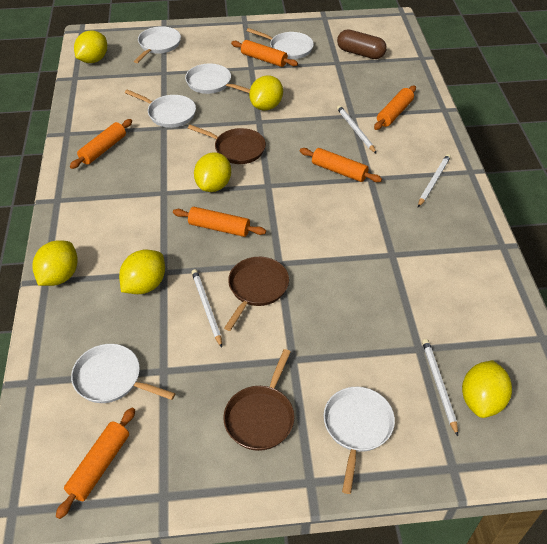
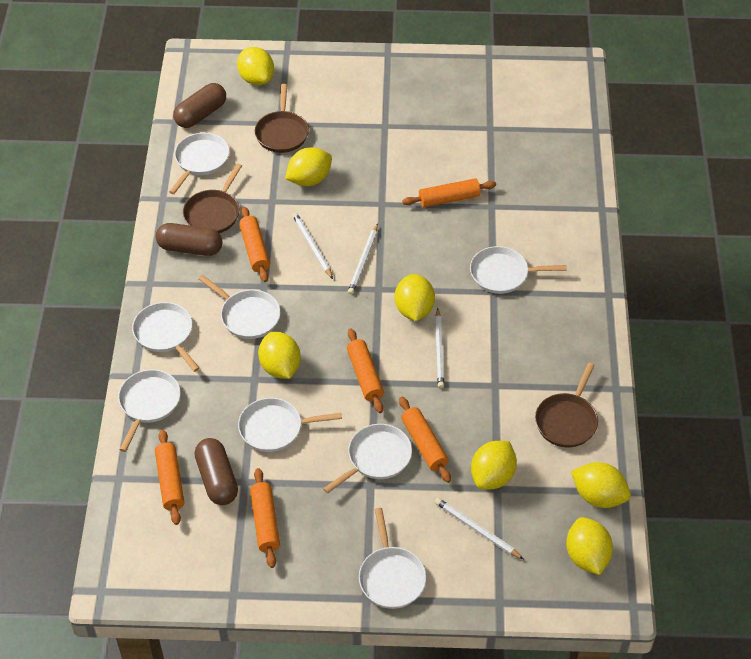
brown capsule: [337,29,387,59] = 1 -> [156,223,222,256] [173,83,226,128] [195,438,238,505] = 3
white pan: [71,344,176,403] [125,89,196,128] [134,26,181,63] [185,64,250,94] [247,28,314,59] [324,387,395,494] = 6 -> [118,370,181,452] [132,302,200,372] [169,133,229,194] [198,275,281,339] [238,398,342,452] [323,424,412,494] [359,508,426,609] [470,246,567,294] = 8
yellow lemon: [32,240,78,286] [74,30,107,63] [119,249,165,294] [194,152,231,192] [249,75,283,111] [462,360,512,418] = 6 -> [237,47,274,85] [258,332,301,379] [285,147,332,186] [395,274,435,321] [471,441,517,490] [566,517,613,575] [571,462,631,508] = 7

